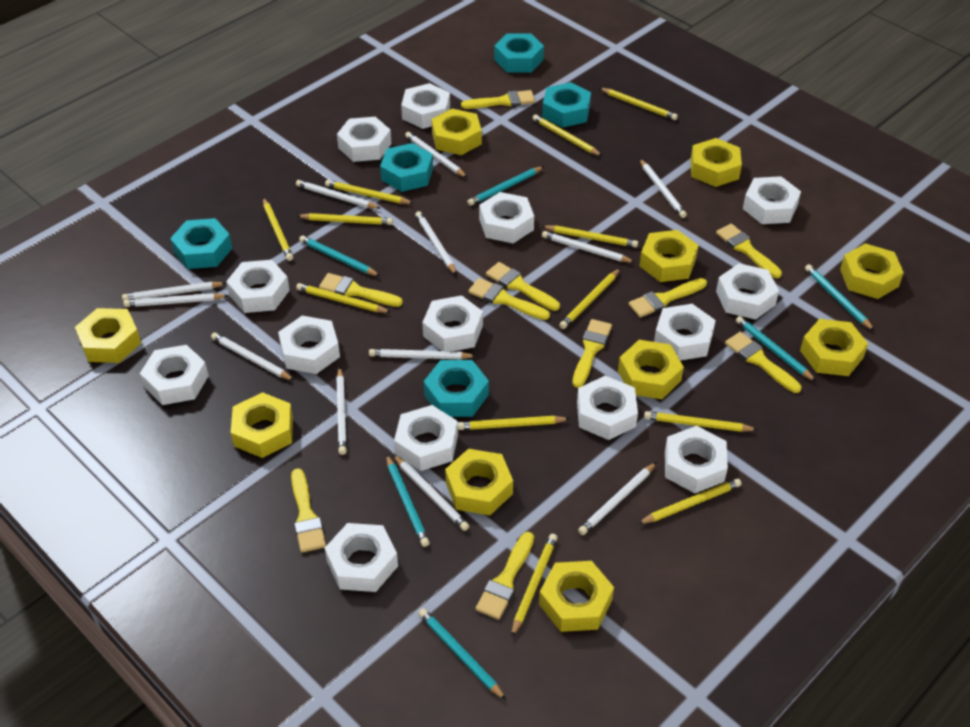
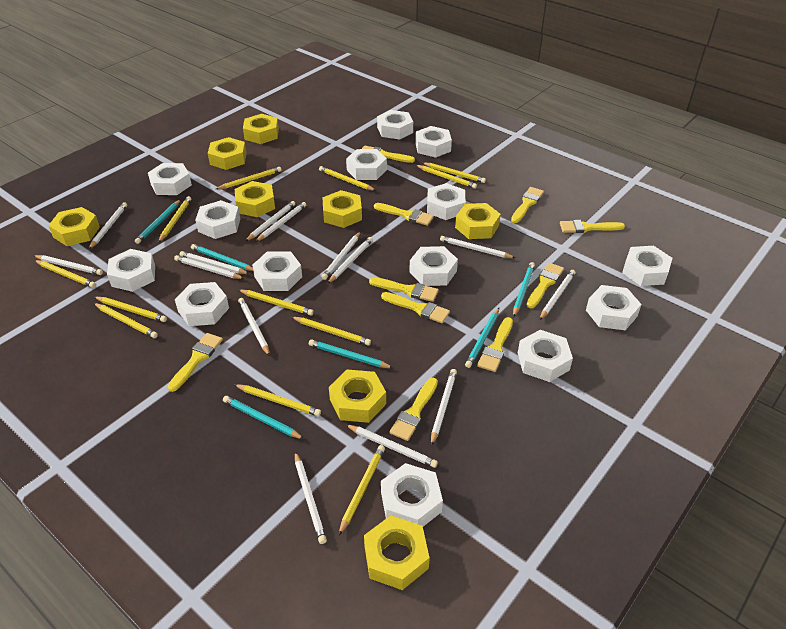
turquoise nut: [170,218,232,269] [380,143,433,192] [424,360,489,417] [494,33,544,73] [542,82,591,128] = 5 -> none = 0
white pencil: [122,282,226,301] [123,293,229,307] [211,332,295,381] [296,180,380,209] [336,367,347,455] [369,349,476,360] [393,454,469,531] [405,132,468,178] [415,211,457,275] [542,231,635,263] [578,462,657,535] [640,159,687,218] = 12 -> [34,255,103,275] [89,202,127,249] [174,255,245,279] [180,251,250,274] [238,298,270,356] [246,201,295,241] [255,202,306,242] [295,452,327,544] [322,232,360,280] [327,237,373,284] [346,425,438,468] [431,369,457,446] [440,236,515,258] [540,270,576,320] = 14
yellow nut: [75,308,141,363] [231,392,293,458] [432,109,482,155] [445,449,513,515] [539,561,614,632] [618,340,684,399] [640,230,699,282] [691,138,742,187] [800,319,868,376] [840,243,904,299] = 10 -> [48,207,100,246] [208,137,247,170] [235,181,275,217] [243,114,279,144] [323,190,362,228] [329,370,386,423] [364,515,430,590] [455,203,501,239] = 8

